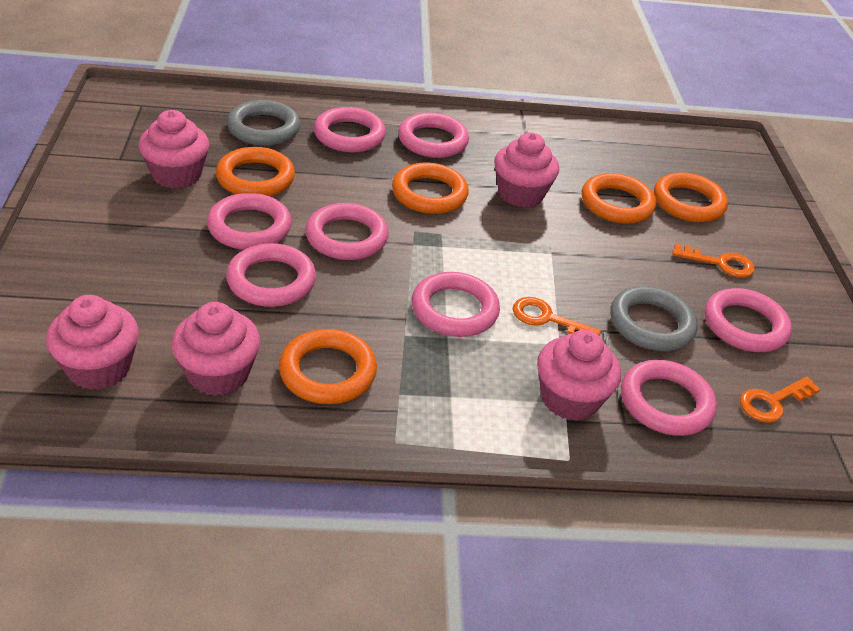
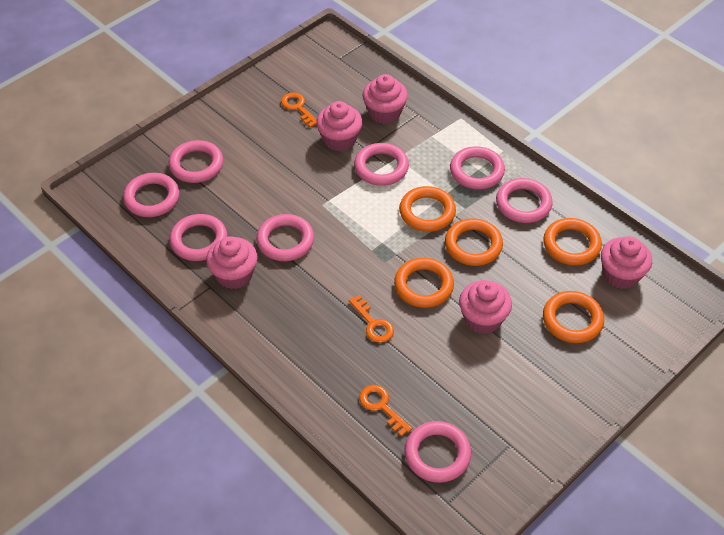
grey ring: [227,100,300,146] [610,286,698,351] = 2 -> none = 0

